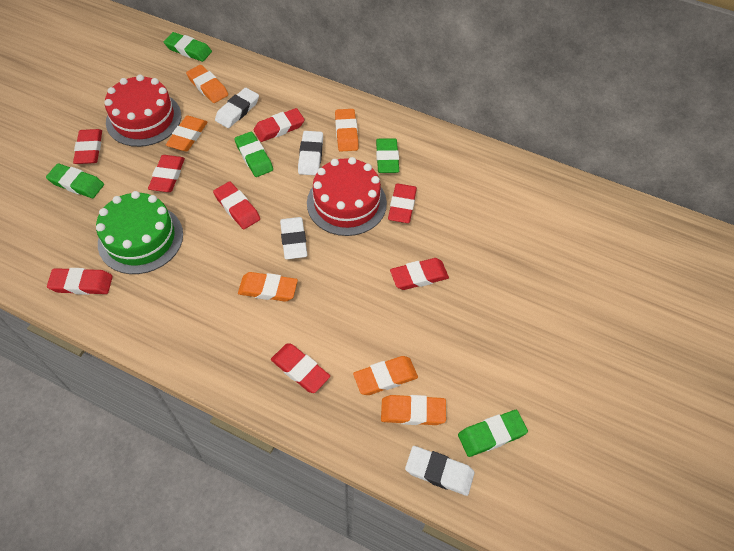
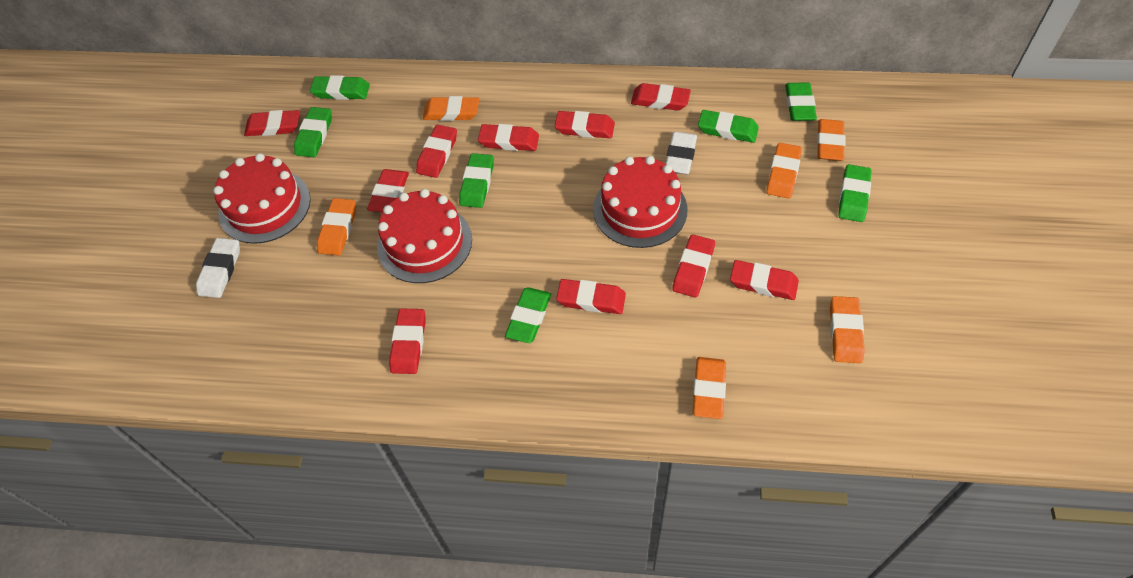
green cake: [96,191,183,274] = 1 -> none = 0
green eraser: [46,163,104,198] [164,32,212,62] [234,132,273,177] [376,138,399,173] [458,410,528,457] = 5 -> [294,107,332,157] [310,75,370,100] [459,153,494,208] [505,287,551,343] [698,110,759,143] [785,82,817,121] [838,164,871,222] = 7
red cake: [104,75,181,147] [307,157,387,236] = 2 -> [213,153,311,244] [377,189,472,283] [593,156,687,248] = 3
red eraser: [47,268,113,295] [73,129,102,164] [148,155,185,192] [213,182,260,229] [254,108,305,142] [271,343,330,393] [388,184,417,223] [390,258,449,290] = 8 -> [244,110,300,136] [367,169,409,212] [389,309,426,374] [416,125,457,178] [478,124,539,151] [555,111,615,138] [556,279,626,314] [631,83,691,111] [672,234,715,298] [730,260,799,300] = 10
white eraser: [215,88,259,128] [280,217,307,259] [298,131,323,175] [405,446,475,496] = 4 -> [196,238,240,298] [666,132,697,174] = 2

